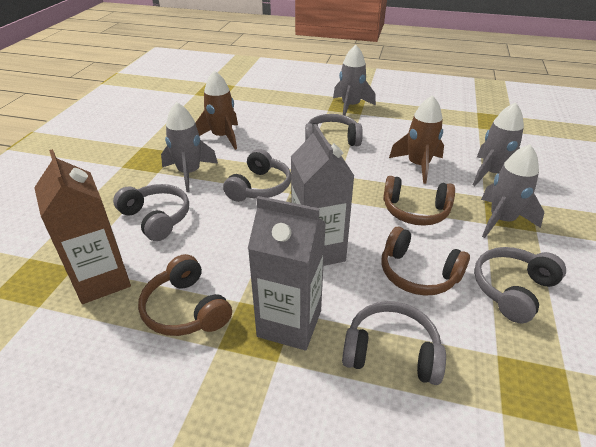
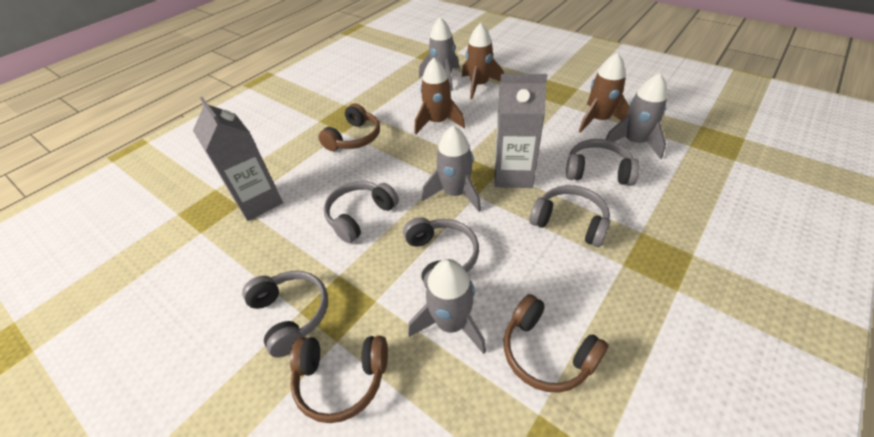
brown carton: [34,149,131,304] = 1 -> none = 0
brown rocket: [195,70,238,150] [389,95,444,184] = 2 -> [415,58,465,134] [462,23,504,99] [579,52,629,133] = 3

